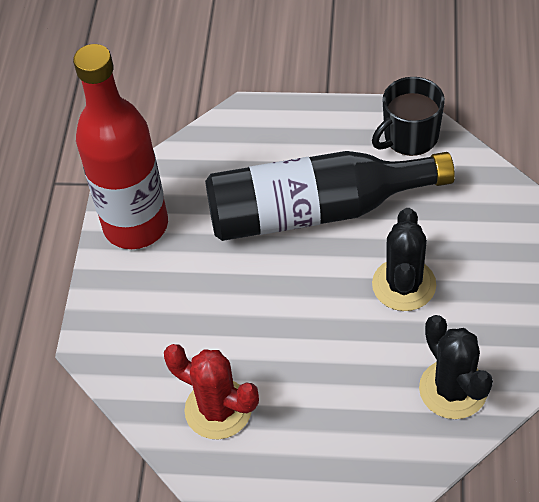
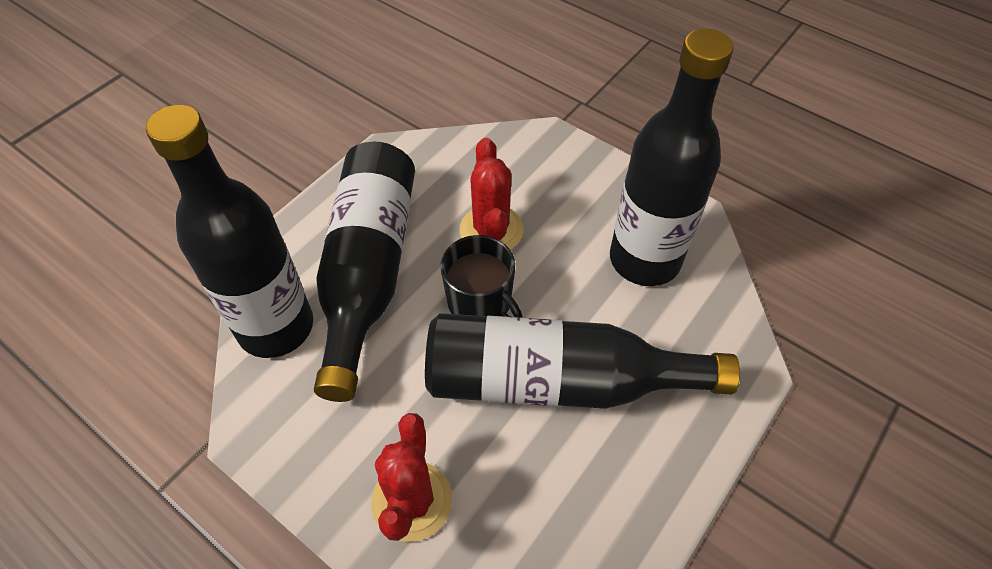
black bottle: [205,151,455,241] = 1 -> [146,105,313,358] [314,142,415,402] [425,313,740,409] [610,29,733,286] = 4
black cactus: [372,208,436,311] [419,315,493,419] = 2 -> none = 0
red bottle: [73,44,168,249] = 1 -> none = 0
red cactus: [164,344,259,439] = 1 -> [371,413,452,542] [459,138,523,250] = 2

